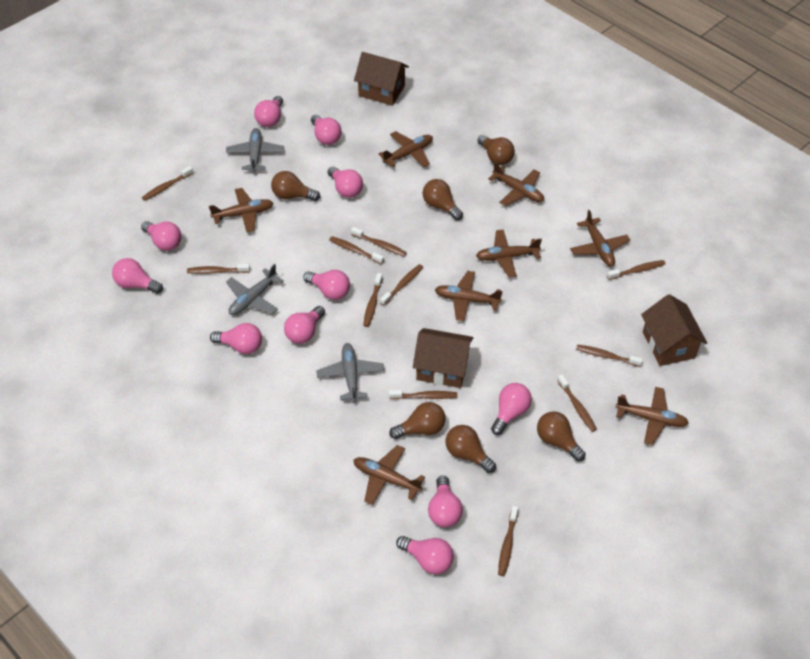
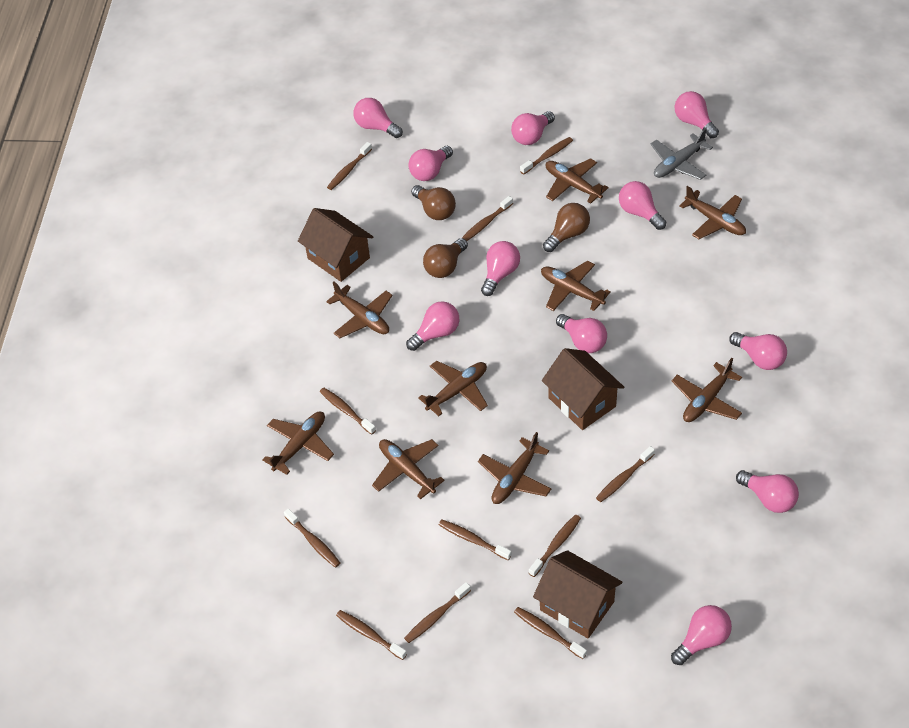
brown light bulb: [271,171,320,201] [389,402,445,439] [423,179,463,221] [445,425,496,473] [478,135,515,165] [537,411,586,462] = 6 -> [411,185,456,220] [423,238,468,278] [543,203,590,252] = 3
brown plane: [209,188,273,232] [353,445,425,505] [379,131,433,167] [435,271,503,321] [476,229,542,277] [488,162,544,206] [570,210,630,266] [616,387,689,445] = 8 -> [262,412,334,475] [326,281,393,338] [372,439,445,499] [418,361,488,416] [478,432,552,504] [541,260,611,311] [546,158,609,204] [672,358,742,422] [679,186,746,239] = 9
grey plane: [226,128,284,173] [226,264,284,315] [316,343,384,402] = 3 -> [651,128,713,180] = 1

